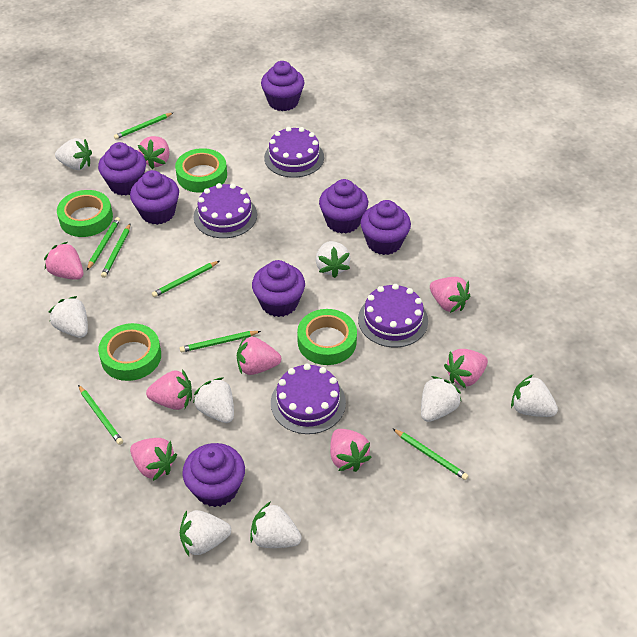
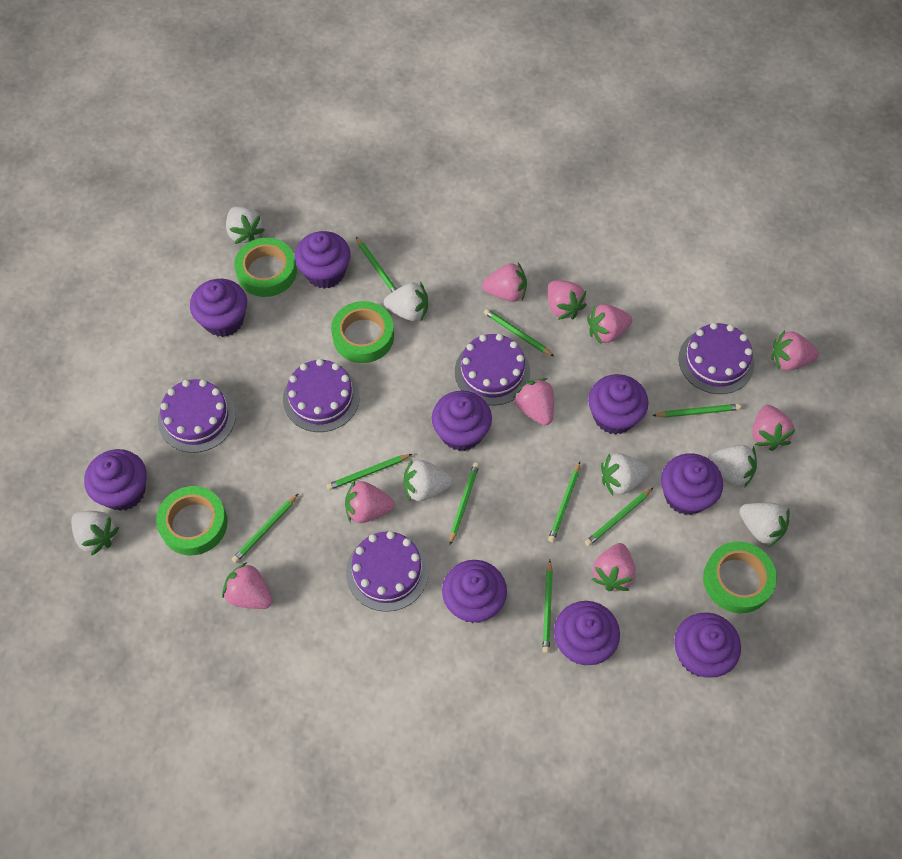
green pencil: [78,385,123,445] [87,217,120,270] [101,223,131,278] [114,113,173,139] [152,261,219,297] [180,331,261,352] [392,428,468,480] = 7 -> [232,494,298,563] [326,454,412,490] [356,237,397,292] [449,462,479,545] [484,309,554,356] [542,560,553,653] [548,462,580,542] [585,488,653,546] [652,404,741,418] = 9
pink strawberry: [44,242,84,280] [130,438,177,481] [138,136,170,169] [146,369,192,410] [237,336,281,375] [330,429,372,472] [430,277,470,313] [444,349,488,388] = 8 -> [222,562,273,609] [345,481,394,523] [482,263,527,302] [513,378,554,425] [548,280,587,320] [587,304,632,344] [592,543,636,591] [752,405,796,451] [771,330,819,371] = 9
purple cake: [194,183,257,238] [264,127,324,178] [271,364,346,434] [358,284,428,347] = 4 -> [158,379,236,453] [283,359,360,432] [346,531,429,612] [455,334,530,405] [679,323,754,394] = 5
purple cupcake: [98,142,146,196] [130,170,179,225] [182,443,245,507] [252,260,305,317] [261,61,304,111] [319,179,368,234] [360,200,411,255] = 7 -> [84,449,147,511] [190,279,247,337] [295,231,351,289] [432,391,492,451] [442,560,507,623] [554,601,620,665] [588,374,648,435] [661,453,723,515] [674,612,741,678] = 9
white strawberry: [48,296,88,338] [55,138,92,170] [180,510,231,556] [193,378,234,423] [250,502,302,548] [316,241,350,278] [421,376,462,422] [511,375,558,417] = 8 -> [71,511,119,556] [226,206,264,244] [384,282,428,321] [404,460,452,502] [601,453,649,496] [708,445,757,488] [739,502,790,547] = 7

